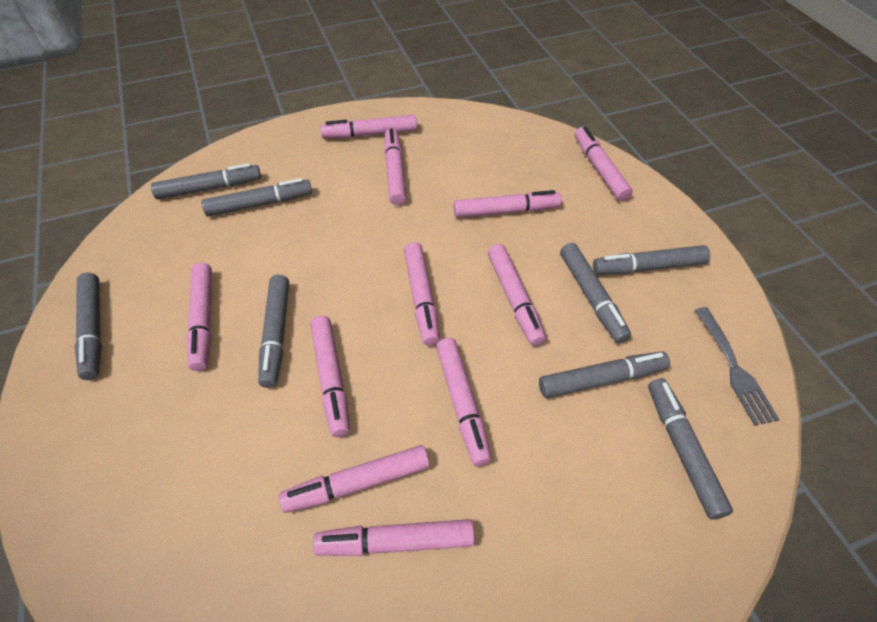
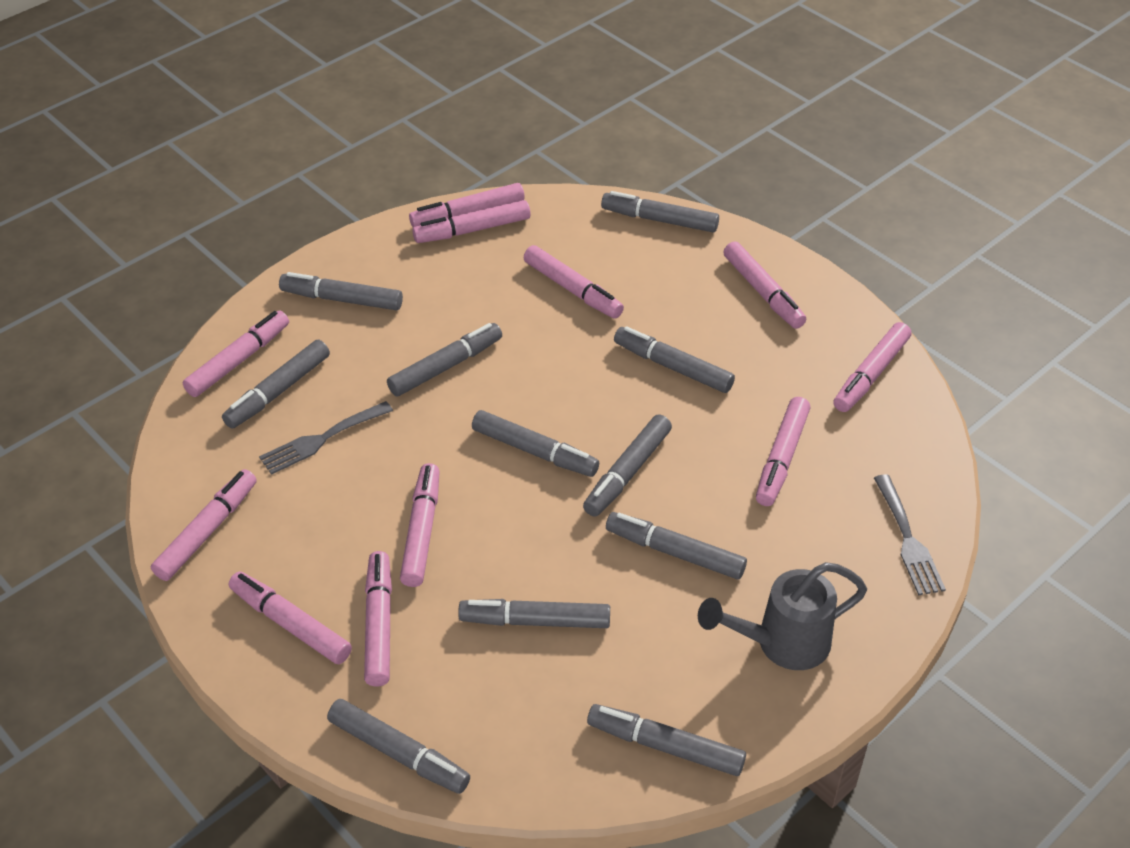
grey fork: [694,307,780,426] = 1 -> [259,401,393,475] [874,474,946,595] = 2
grey marker: [75,273,102,380] [151,163,261,199] [202,178,312,217] [258,275,289,388] [539,351,670,398] [560,243,631,343] [593,245,710,275] [648,378,733,519] = 8 -> [222,340,330,429] [279,272,403,310] [327,699,470,794] [387,323,502,397] [458,599,610,628] [472,410,599,477] [583,415,672,517] [587,704,746,776] [601,191,719,232] [606,512,747,580] [614,326,735,393] = 11
grey watering can: none = 0 -> [698,562,867,670] = 1

